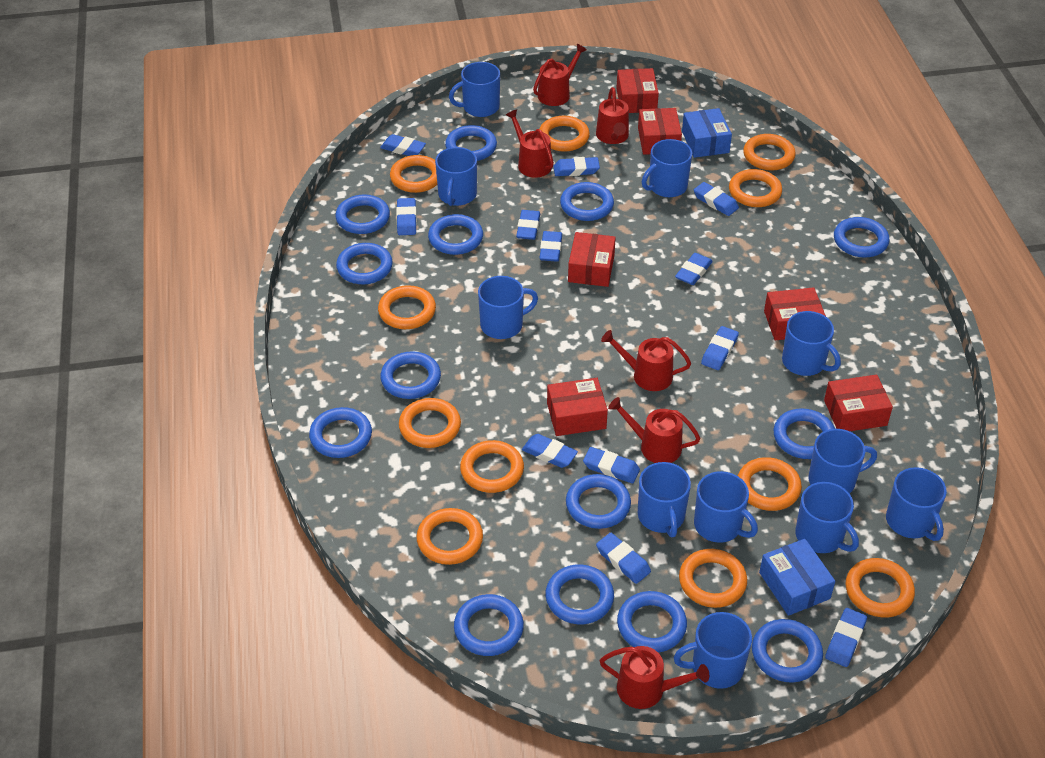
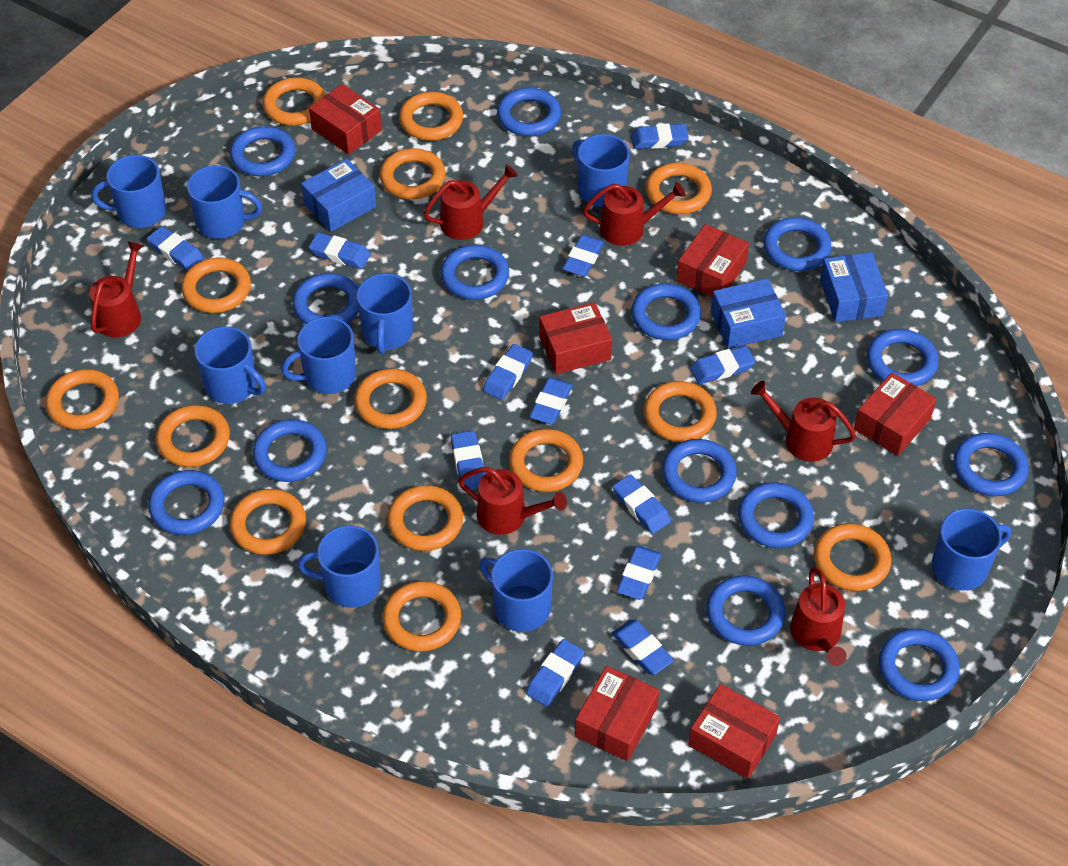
blue box: [682,108,732,158] [759,539,835,616] = 2 -> [301,159,376,232] [711,278,786,349] [820,252,888,322] = 3
blue mug: [435,147,477,206] [449,62,500,117] [478,276,538,339] [638,462,691,537] [642,139,692,197] [673,612,752,689] [694,471,758,543] [782,311,841,376] [795,482,859,553] [809,429,877,494] [886,467,947,541] = 11 -> [91,155,166,228] [187,165,262,239] [194,326,266,404] [281,317,356,394] [297,525,381,608] [357,273,413,354] [480,549,553,632] [572,134,630,207] [932,508,1011,590] = 9
orange ring: [378,285,436,329] [390,155,437,193] [399,398,461,448] [417,508,483,565] [460,440,524,493] [539,116,590,152] [679,549,747,608] [729,169,782,207] [738,457,802,511] [743,134,796,171] [845,558,915,618] = 11 -> [46,369,119,430] [156,405,230,467] [181,258,251,313] [230,489,306,555] [263,77,325,126] [354,369,427,429] [380,149,445,199] [382,581,461,652] [387,485,463,551] [399,92,463,141] [509,429,583,492] [644,381,717,442] [645,163,712,214] [814,523,891,591] = 14

